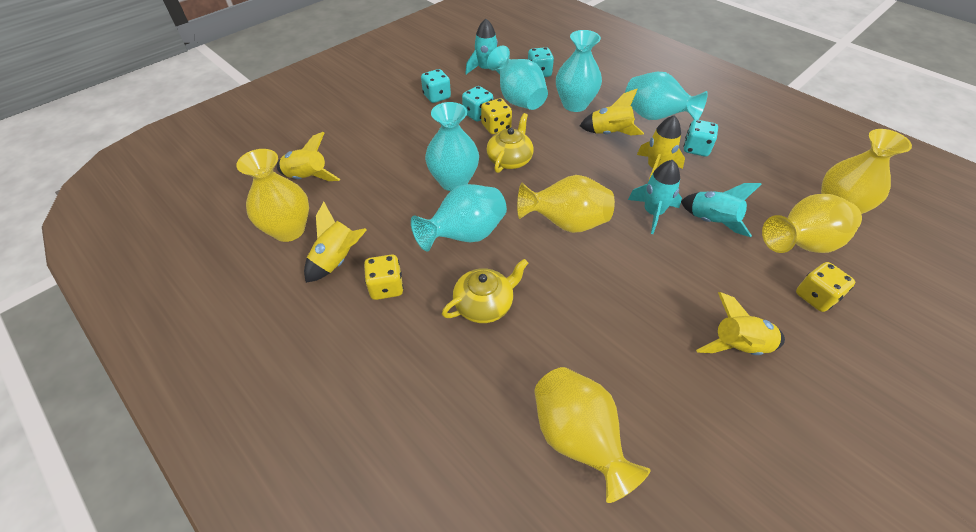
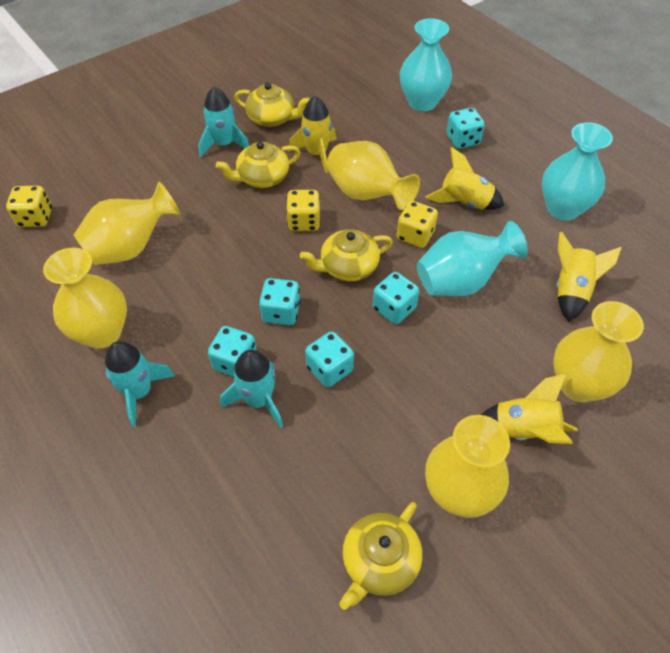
turquoise dice: [421,69,451,103] [462,86,493,122] [528,47,554,77] [684,120,718,156] = 4 -> [208,326,257,377] [259,278,301,325] [305,331,354,387] [373,272,419,324] [446,108,485,149] = 5
turquoise vase: [411,184,507,251] [425,102,479,191] [487,46,548,110] [556,30,602,112] [625,72,708,120] = 5 -> [400,18,452,111] [417,221,528,296] [542,122,613,221] = 3
yellow rocket: [277,132,340,181] [304,202,367,283] [580,89,644,136] [637,115,685,179] [696,292,785,355] = 5 -> [289,96,336,173] [425,147,504,210] [481,373,578,444] [557,232,622,322] = 4
yellow teapot: [442,259,528,323] [486,113,534,173] = 2 -> [216,142,300,188] [234,83,310,127] [300,229,393,281] [339,502,422,610] = 4

